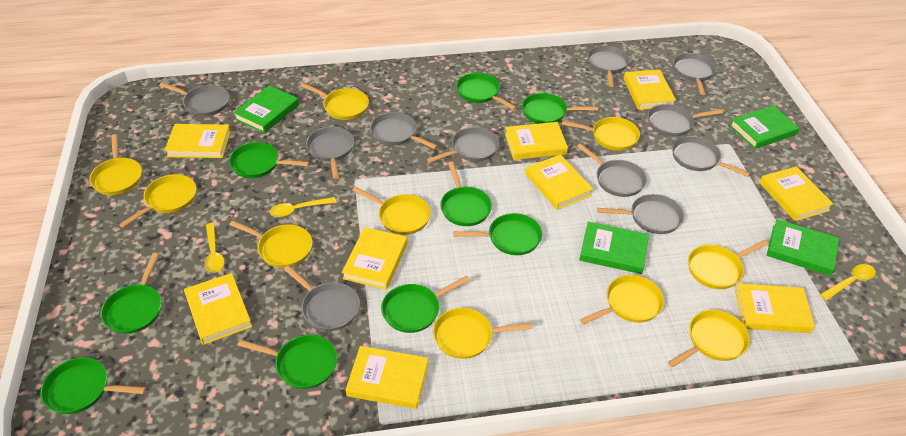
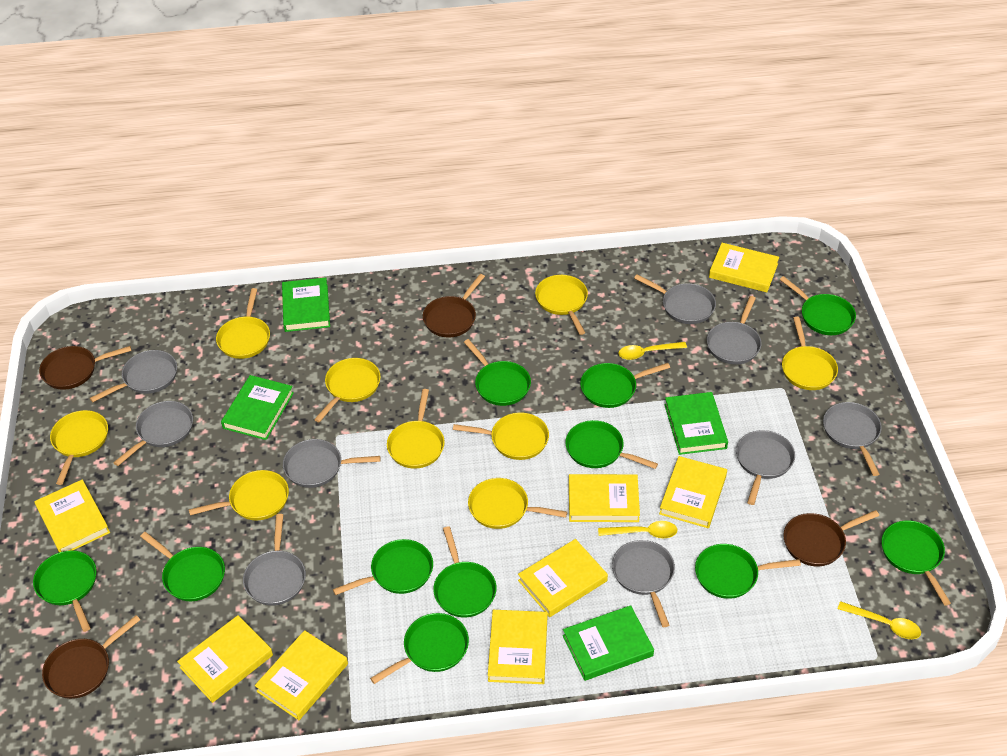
brown pan: none = 0 -> [39,346,132,390] [42,615,140,699] [423,274,485,338] [783,510,879,566] = 4
green pan: [40,357,146,414] [101,253,162,334] [229,142,309,178] [237,335,337,389] [381,276,470,333] [440,161,492,226] [453,213,542,255] [456,73,517,110] [522,93,598,124] = 9 -> [33,550,97,632] [140,532,225,601] [333,539,433,595] [370,613,469,684] [433,526,497,617] [464,339,531,406] [565,420,658,469] [580,363,670,408] [695,544,801,599] [779,276,856,335] [881,520,951,606] = 11
grey pan: [159,82,229,116] [284,265,360,331] [306,127,354,179] [370,112,438,149] [427,127,499,163] [577,143,647,197] [587,46,630,87] [597,194,684,234] [648,104,723,137] [672,136,750,177] [673,53,716,95] = 11 -> [90,350,177,402] [113,401,193,466] [243,514,306,606] [283,439,380,488] [612,540,675,627] [634,275,716,324] [707,296,762,365] [736,430,795,505] [823,402,882,476] = 9
yellow book: [164,124,231,158] [184,273,252,345] [342,227,407,290] [346,346,428,409] [505,122,568,160] [525,154,593,210] [624,70,676,110] [735,283,815,333] [759,166,833,221] = 9 -> [34,479,110,552] [177,615,273,703] [255,630,348,720] [488,610,547,684] [518,539,608,617] [569,474,640,522] [659,456,727,528] [709,243,779,292] = 8
yellow pan: [89,134,142,195] [119,174,196,228] [229,220,312,268] [300,83,369,120] [352,187,431,235] [433,308,533,359] [562,117,640,151] [580,275,664,325] [668,310,750,367] [688,240,769,289] = 10 -> [50,410,108,485] [189,470,289,520] [216,288,270,359] [314,358,381,423] [387,389,445,469] [453,412,549,460] [468,478,567,529] [535,275,588,335] [782,317,838,390] = 9

